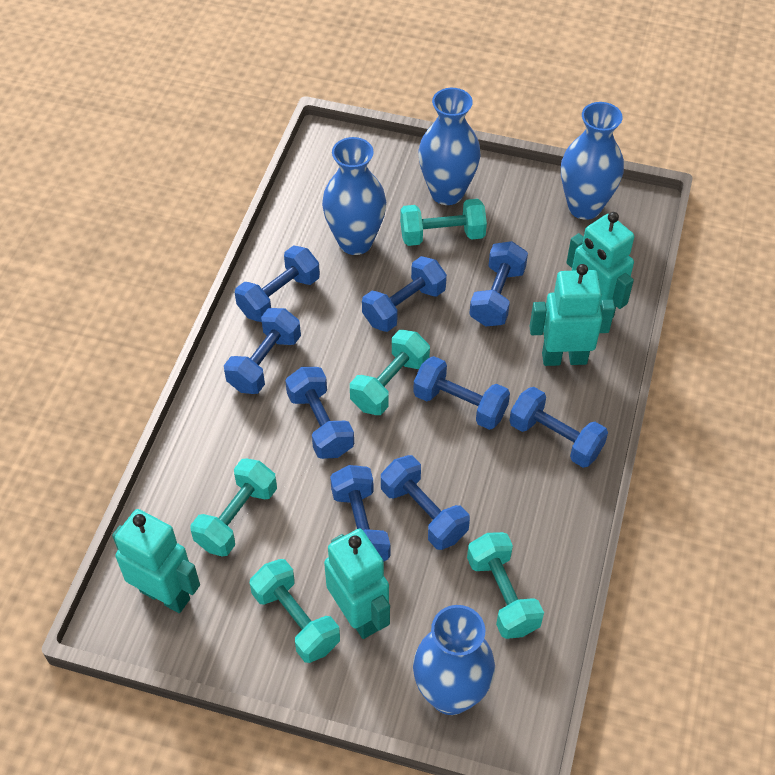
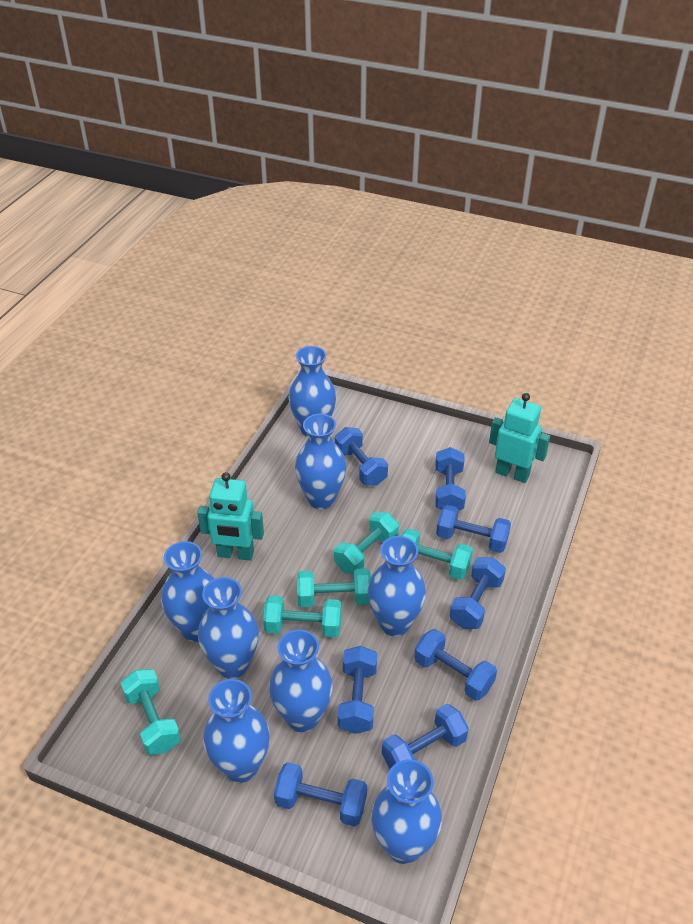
blue dumbbell: [224,308,301,394] [235,245,320,322] [285,367,354,459] [330,465,390,562] [362,256,447,332] [381,455,470,550] [413,356,510,430] [469,241,528,327] [509,387,608,468] = 9 -> [274,762,367,826] [335,427,388,486] [338,646,377,734] [382,704,469,769] [414,629,497,701] [435,447,466,510] [436,505,511,553] [450,557,506,629] = 8
blue vase: [322,137,386,255] [413,605,495,715] [418,88,480,205] [561,102,624,220] = 4 -> [161,541,214,642] [198,577,259,679] [203,679,270,783] [269,629,333,732] [289,346,336,437] [295,414,347,509] [368,536,426,636] [371,759,442,864] = 8
turquoise robot: [112,509,200,613] [324,529,390,639] [530,264,615,366] [566,212,634,317] = 4 -> [197,472,264,561] [489,393,550,483] = 2

